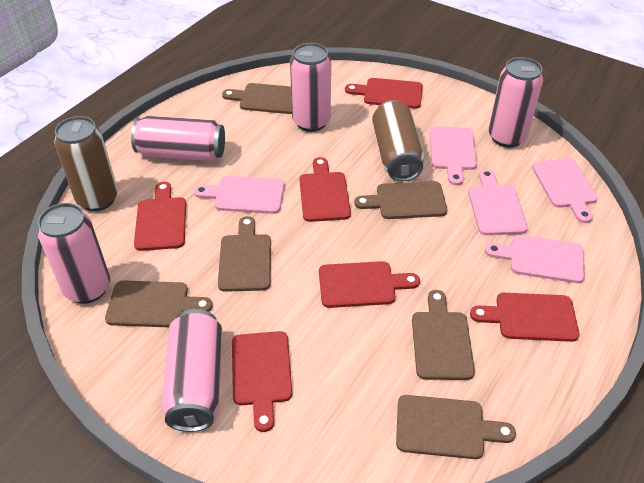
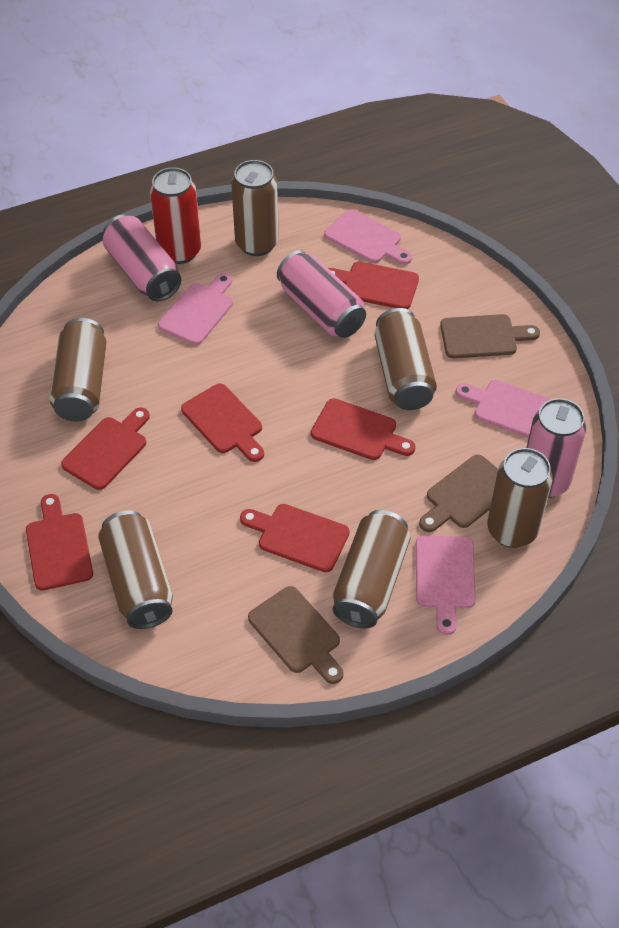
brown can: [54,116,118,211] [372,100,424,182] = 2 -> [50,318,107,421] [98,510,173,629] [231,160,279,256] [333,510,411,628] [375,308,437,410] [487,448,553,548] = 6
brown cutting board: [105,280,212,327] [218,216,271,292] [222,83,292,114] [354,181,447,219] [396,395,516,459] [412,290,475,380] = 6 -> [248,586,344,684] [419,455,498,532] [440,314,540,358] = 3
pink can: [38,203,110,304] [131,116,225,161] [161,309,222,432] [290,43,331,132] [488,57,543,148] = 5 -> [103,215,181,301] [277,250,366,338] [527,398,586,498] = 3
pink cutting board: [194,176,284,214] [430,126,477,185] [468,169,528,235] [485,235,585,283] [532,158,598,223] = 5 -> [158,273,233,345] [324,209,412,265] [416,535,476,635] [456,380,551,438] = 4
red can: none = 0 -> [150,167,201,264] = 1

